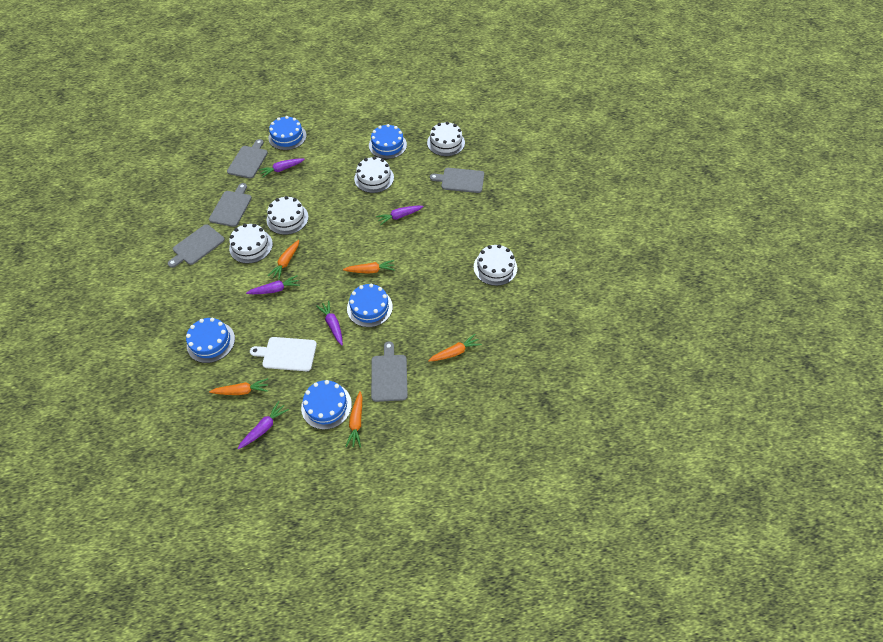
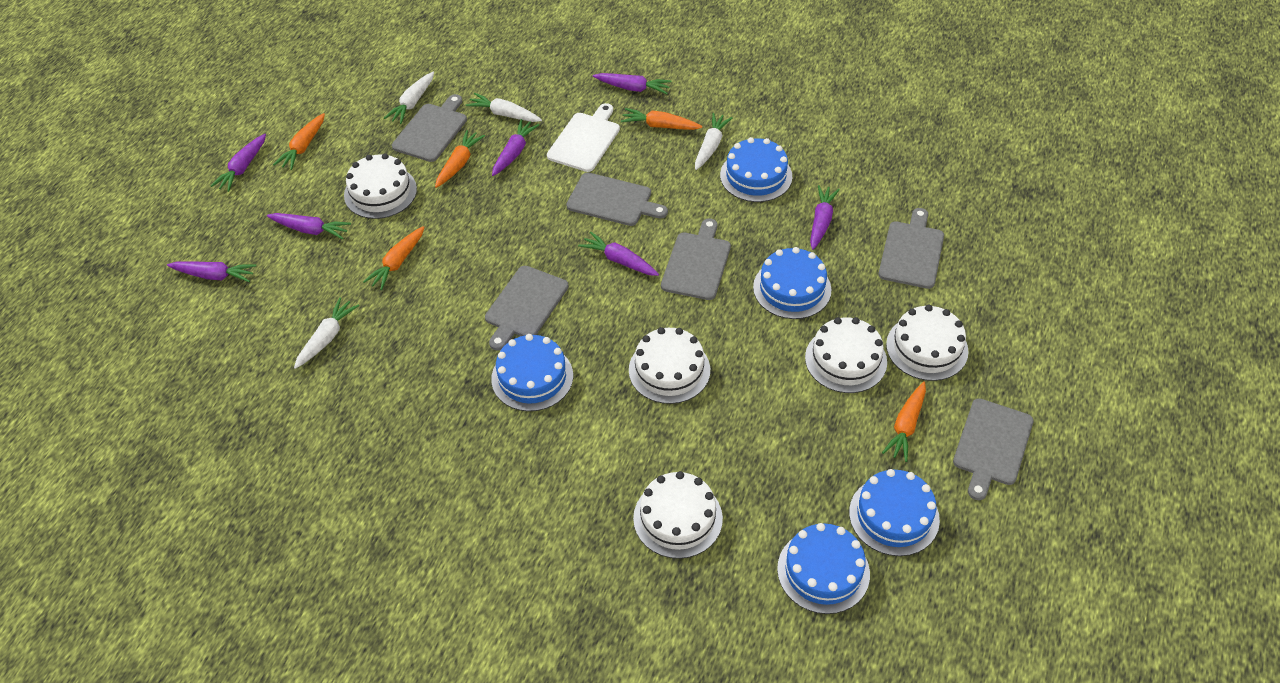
grey cutting board: [168,224,225,268] [209,183,252,227] [227,139,268,179] [371,341,408,402] [430,168,484,193] = 5 -> [392,94,467,162] [485,266,569,351] [566,172,668,226] [661,218,731,300] [878,208,944,289] [953,398,1034,500] = 6
purple carrot: [238,401,289,449] [246,275,300,294] [259,158,305,178] [316,301,343,345] [376,206,424,225] = 5 -> [167,261,256,282] [211,134,266,192] [267,213,351,239] [492,119,539,176] [578,231,659,276] [593,73,672,94] [810,185,840,250] = 7
white carrot: none = 0 -> [294,297,359,369] [384,72,434,124] [466,93,542,122] [695,113,733,170] = 4

